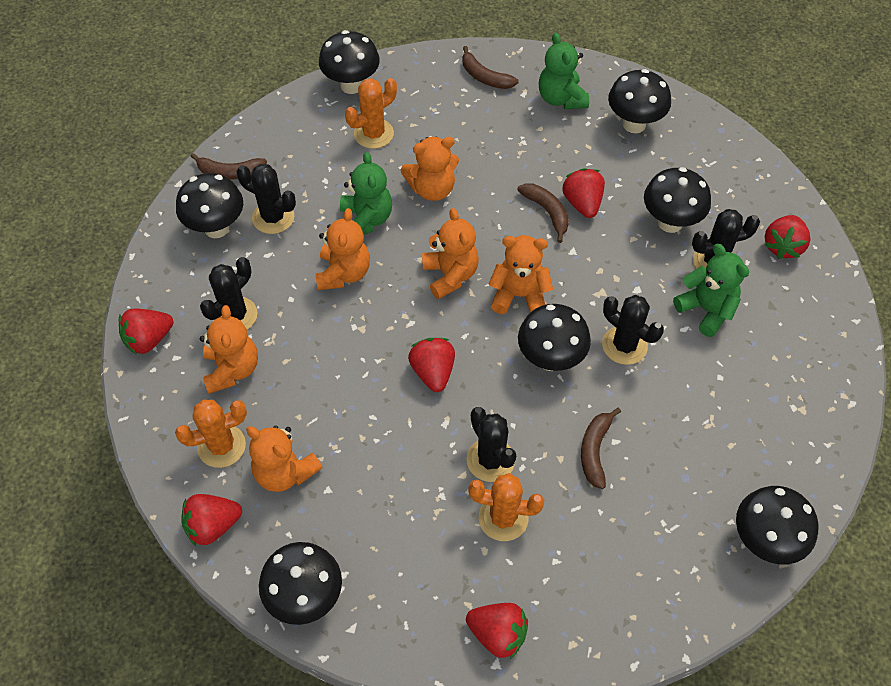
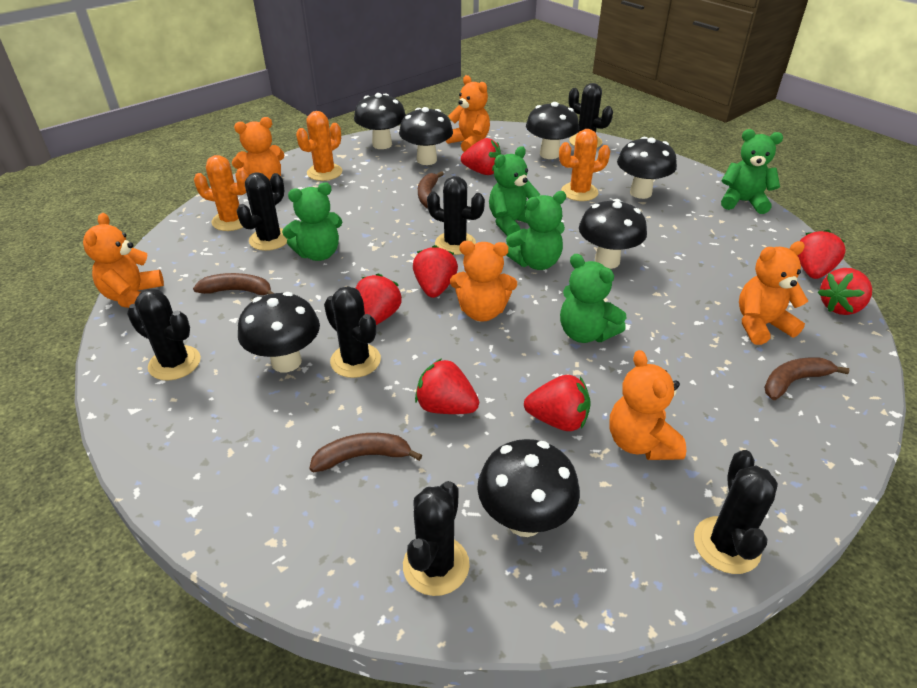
black cactus: [200,257,257,330] [237,164,296,234] [467,407,516,482] [602,295,664,365] [692,209,760,269] = 5 -> [127,289,201,381] [237,172,287,251] [324,286,381,378] [403,481,470,596] [427,176,485,255] [569,83,613,148] [694,450,778,574] = 7
green teddy bear: [340,152,392,235] [539,33,589,109] [673,244,749,337] = 3 -> [282,182,342,261] [489,146,540,236] [506,191,566,270] [560,254,626,343] [721,129,783,214] = 5
red strawberry: [119,308,173,355] [181,494,242,546] [408,338,455,392] [466,603,528,659] [562,168,605,218] [765,215,811,259] = 6 -> [356,274,401,325] [413,245,458,298] [415,358,479,414] [461,138,501,175] [524,375,591,431] [797,230,846,279] [817,268,872,315] = 7

